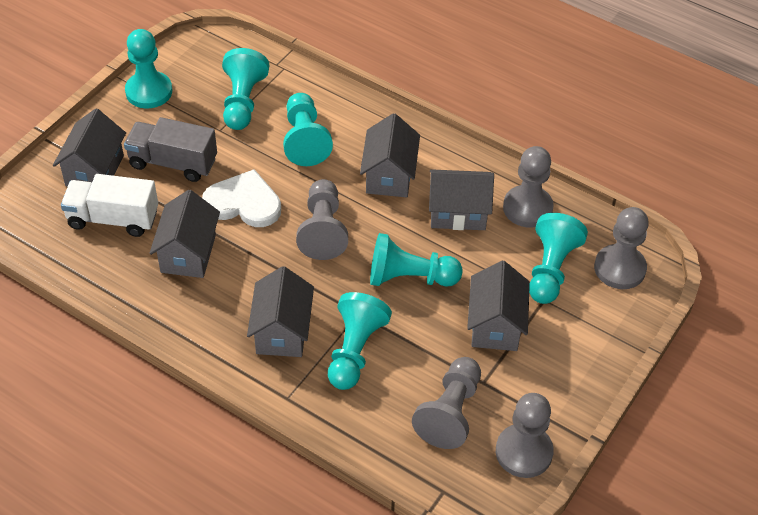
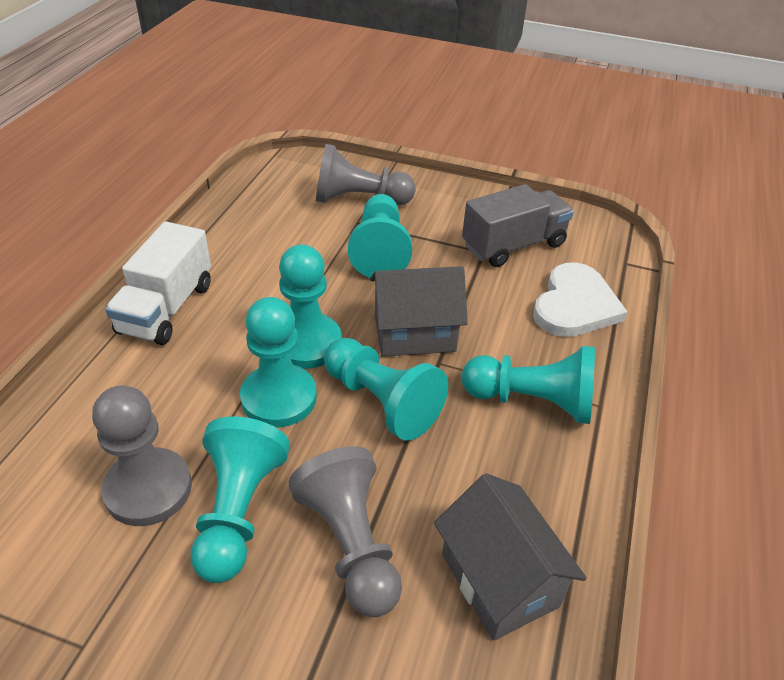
grey house: [53,108,126,186] [149,190,220,278] [247,266,314,357] [360,113,420,197] [429,169,494,230] [467,261,530,351] = 6 -> [370,266,468,357] [434,473,587,641] = 2
grey pawn: [296,179,348,260] [412,357,481,449] [496,393,554,478] [503,146,554,227] [594,207,649,289] = 5 -> [92,386,192,526] [289,446,402,617] [316,144,416,205] = 3

